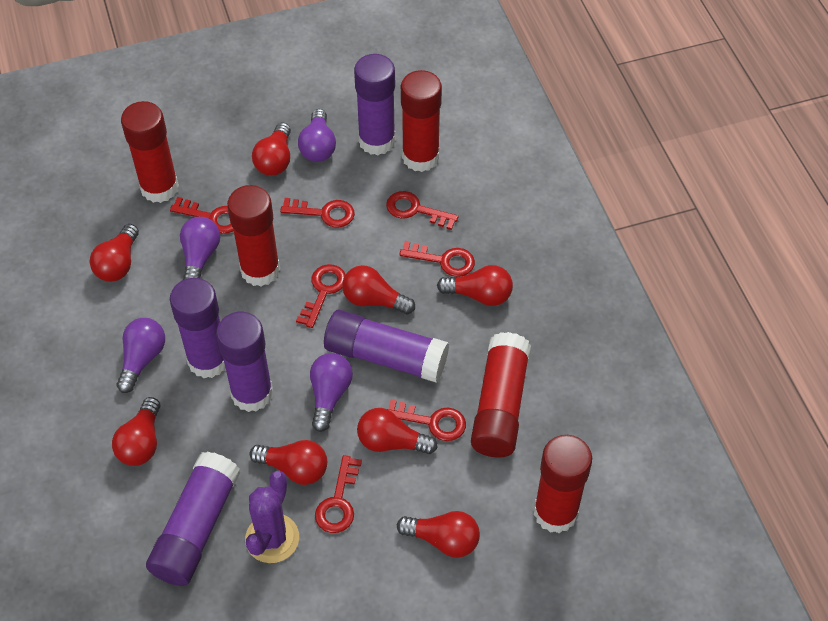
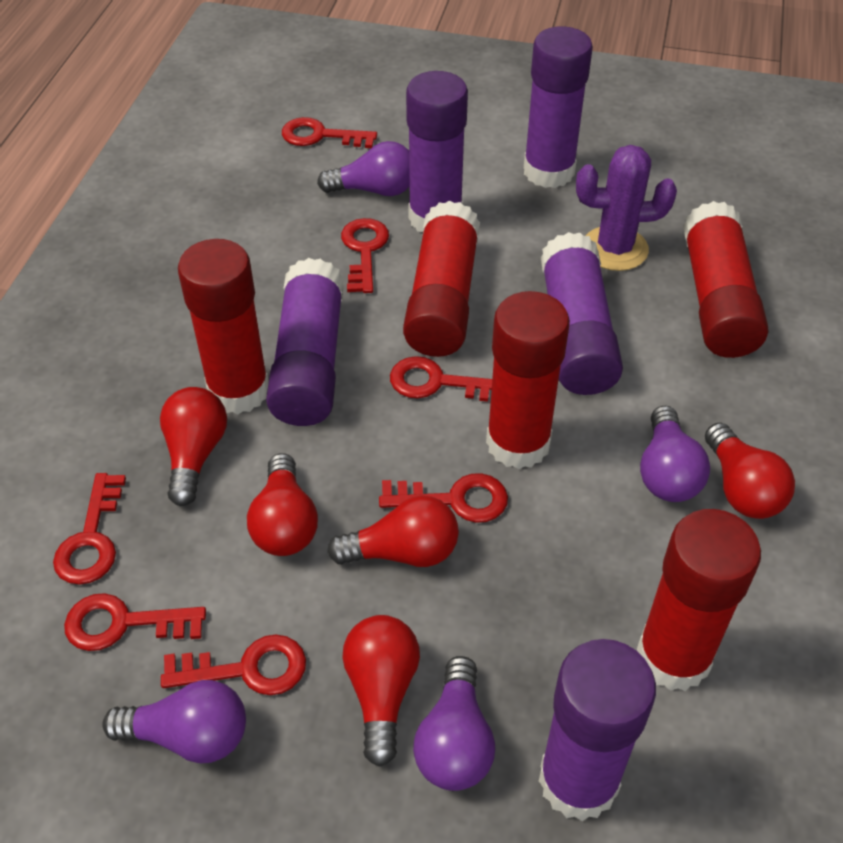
red light bulb: [90,224,139,282] [112,397,160,466] [250,440,327,485] [252,122,291,176] [342,265,415,314] [357,408,438,454] [397,511,480,558] [437,265,513,306] = 8 -> [160,387,227,506] [247,453,318,556] [327,496,459,567] [342,615,420,767] [705,423,795,519] = 5

